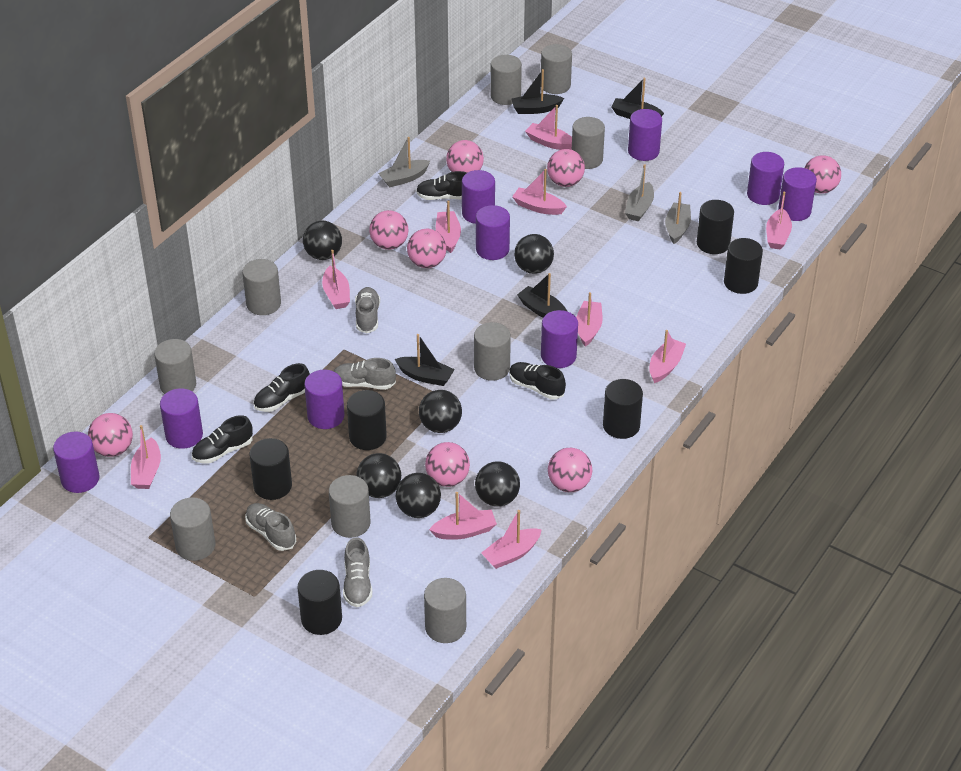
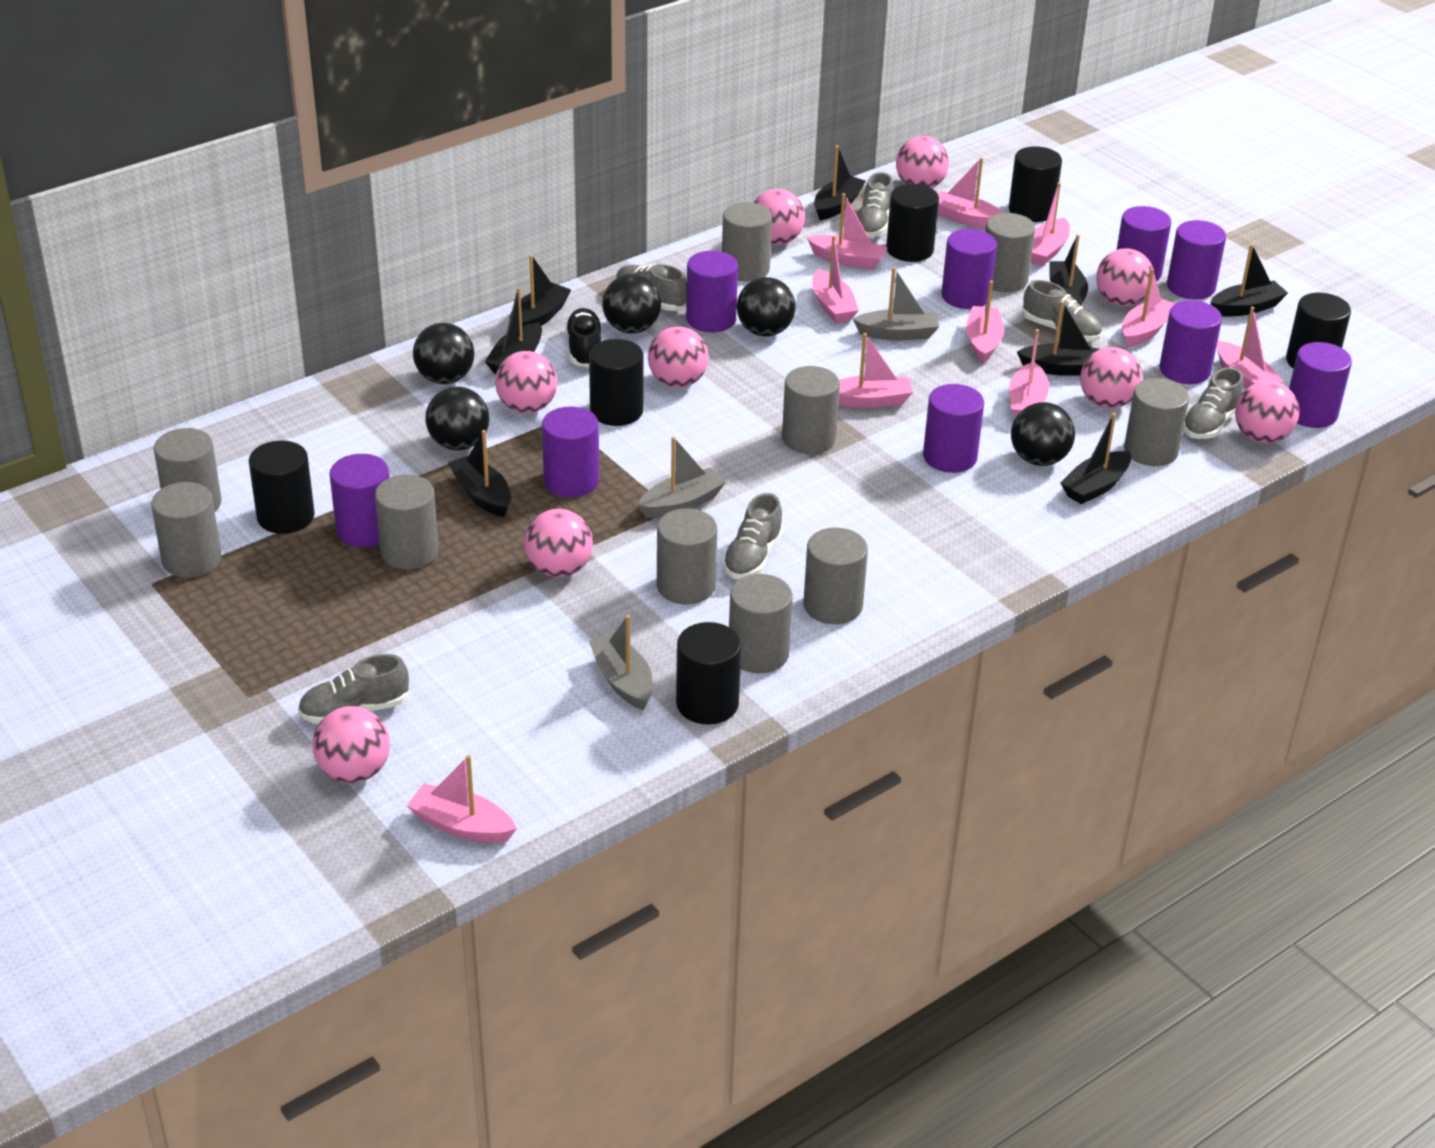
black ball: [303,221,342,260] [356,453,401,498] [396,473,441,518] [419,390,462,433] [475,461,520,507] [514,234,554,274] = 6 -> [413,323,474,384] [426,387,489,450] [602,274,661,334] [737,277,796,336] [1011,402,1075,466] = 5
black boat: [395,334,455,386] [511,69,564,114] [517,273,568,318] [611,78,664,119] = 4 -> [448,430,511,517] [485,287,542,374] [509,255,571,326] [814,145,866,220] [1017,301,1100,376] [1049,234,1088,306] [1060,413,1131,504] [1210,244,1288,317] = 8
black shoe: [192,415,253,463] [253,363,310,412] [416,171,467,200] [509,362,566,400] = 4 -> [565,308,602,367] = 1
grey cylinder: [154,339,196,394] [170,497,215,561] [242,259,281,315] [329,475,371,538] [424,578,466,643] [474,322,511,381] [490,55,522,105] [541,44,572,94] [572,117,605,169] = 9 -> [151,482,222,578] [154,428,222,512] [375,475,439,569] [657,508,717,605] [722,202,772,281] [729,574,793,673] [782,366,840,454] [804,528,868,624] [985,213,1035,292] [1124,378,1189,466] = 10
grey shoe: [245,503,296,551] [334,358,396,390] [343,537,372,607] [355,287,380,333] = 4 -> [298,654,409,724] [616,264,687,311] [722,493,784,579] [857,172,894,237] [1023,280,1102,341] [1183,367,1244,439] = 6
pink ball: [88,413,133,457] [369,210,408,250] [407,229,447,268] [425,442,470,487] [446,140,484,173] [547,149,585,187] [548,448,592,492] [805,155,841,194] = 8 -> [312,706,390,783] [495,351,557,413] [524,509,593,577] [648,327,709,388] [754,189,805,245] [896,136,949,188] [1080,347,1142,408] [1096,249,1153,306] [1235,381,1299,443] = 9

